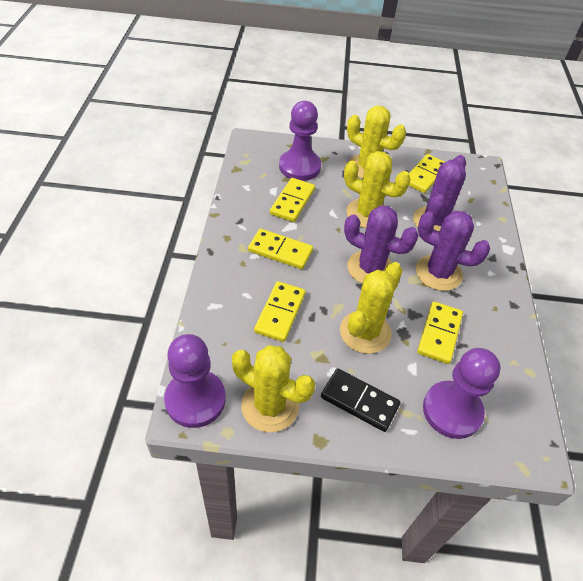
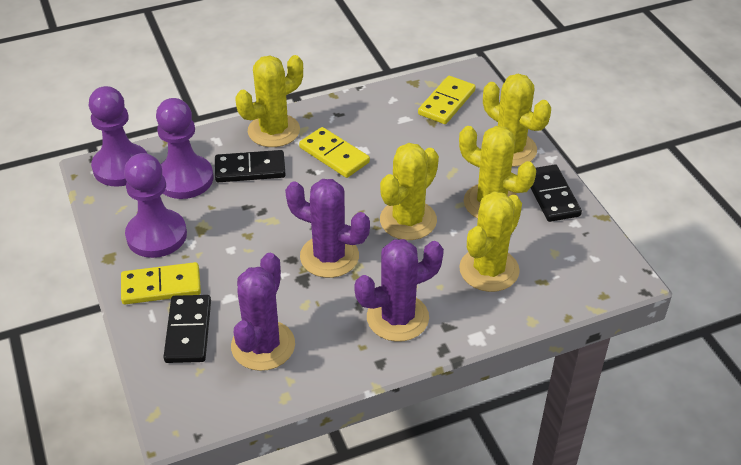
black domino: [321,368,401,432] = 1 -> [163,295,211,363] [215,150,286,182] [531,164,582,222] = 3
yellow cactus: [232,345,315,432] [340,262,403,354] [344,151,411,228] [347,106,406,179] = 4 -> [235,55,303,147] [380,143,439,240] [459,126,536,219] [459,192,522,292] [483,74,551,167] = 5
yellow domino: [248,229,313,269] [254,281,306,342] [270,178,315,222] [408,154,445,193] [417,301,463,364] = 5 -> [121,262,201,304] [299,127,370,178] [418,76,476,124] = 3

